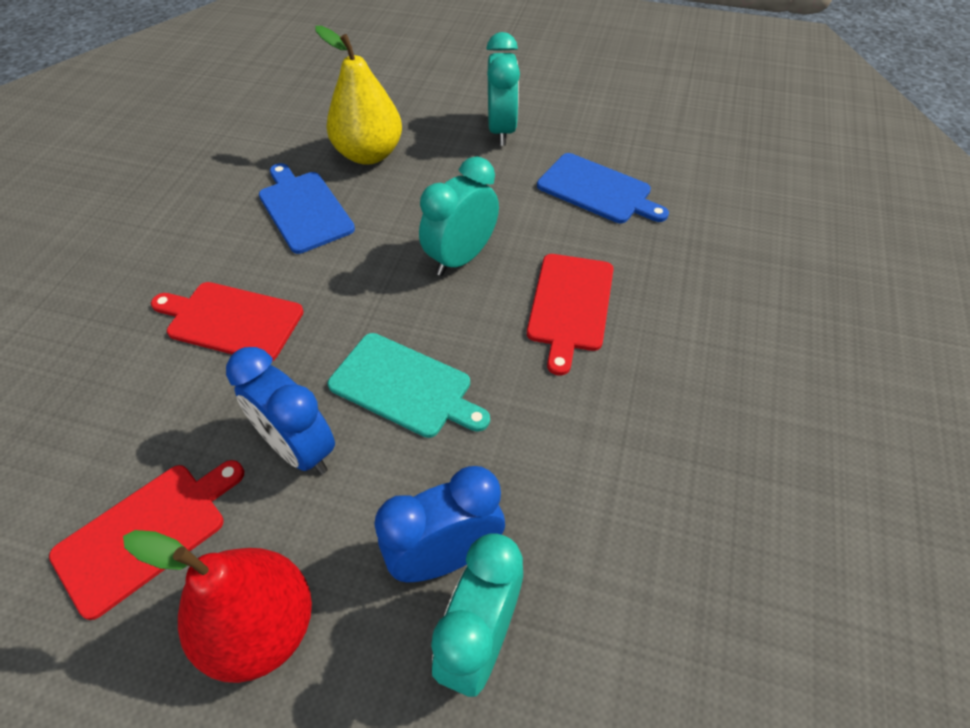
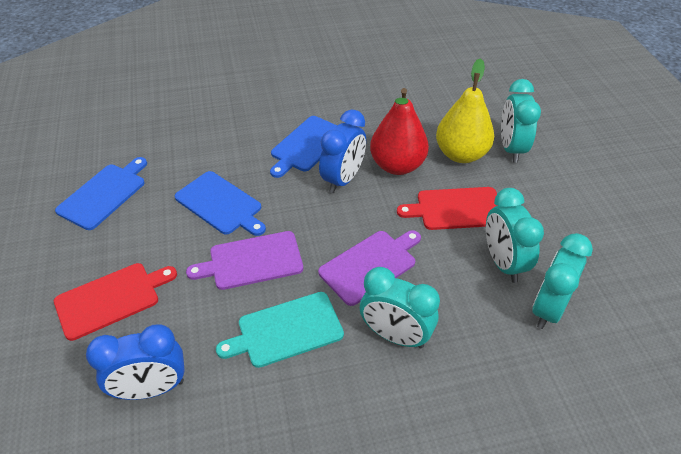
blue cutting board: [259,163,355,254] [537,153,669,223] = 2 -> [55,157,147,230] [175,171,266,236] [270,116,337,178] = 3
purple cutting board: none = 0 -> [186,231,303,290] [318,230,421,306] = 2
red cutting board: [49,460,244,620] [151,282,304,361] [527,254,614,375] = 3 -> [54,263,177,341] [397,187,497,230] = 2
turquoise clock: [419,156,499,276] [431,534,523,697] [486,32,520,146] = 3 -> [360,267,440,348] [486,188,544,283] [501,79,541,163] [533,233,593,329] = 4

